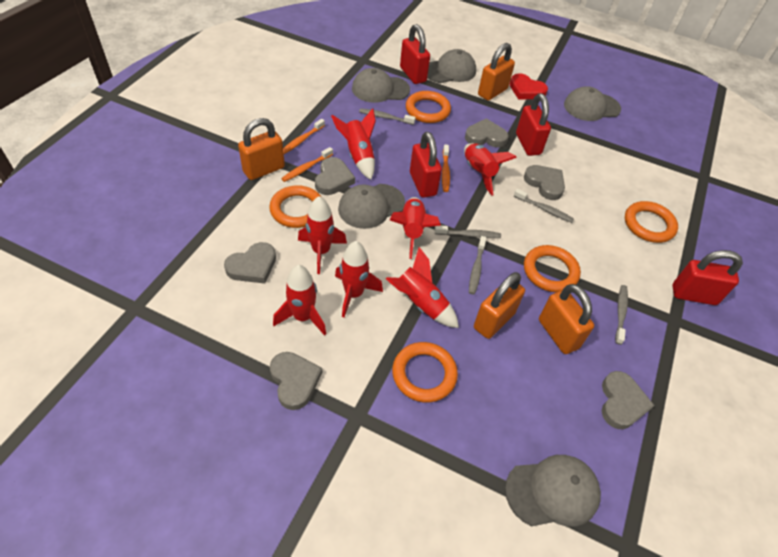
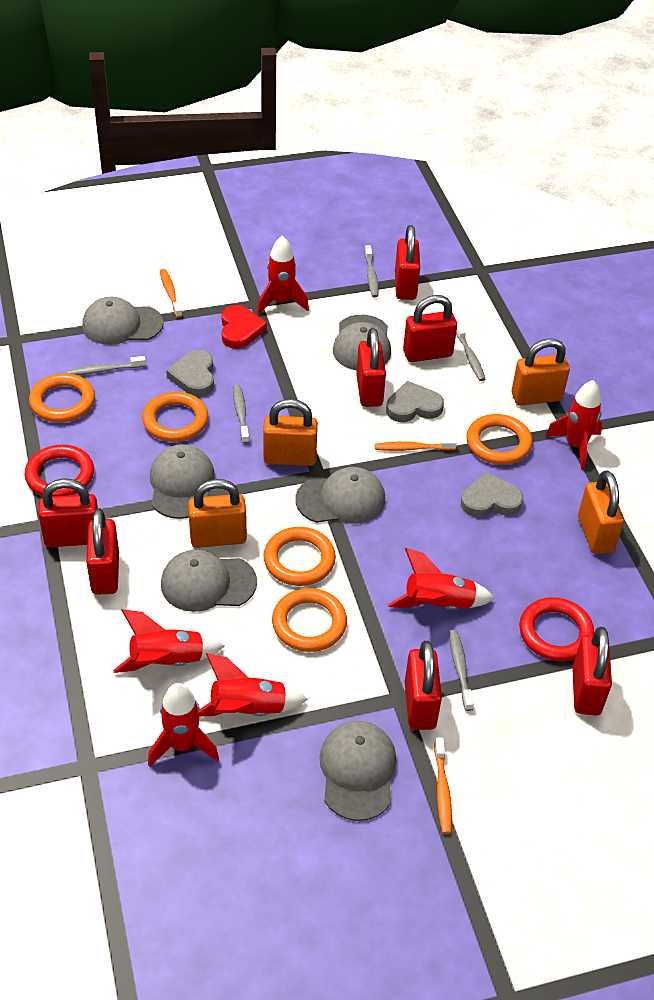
grey cap: [338,184,405,229] [352,68,410,103] [427,49,476,83] [505,455,601,527] [564,87,621,121] = 5 -> [82,297,164,345] [150,444,215,519] [161,550,257,612] [296,467,385,524] [319,721,397,821] [333,315,391,370] = 6
grey heart: [224,242,276,284] [270,352,322,410] [315,157,355,195] [465,118,508,147] [524,165,565,200] [602,371,655,429] = 6 -> [166,350,214,397] [386,381,444,422] [461,472,523,517] = 3
red padlock: [400,24,430,84] [410,132,442,198] [516,93,551,156] [672,250,743,305] = 4 -> [38,479,98,547] [86,508,119,595] [356,328,386,407] [395,225,420,300] [403,295,457,362] [405,641,442,730] [572,627,612,715] = 7
red ring: none = 0 -> [24,445,94,496] [519,597,594,661] = 2
red rocket: [273,265,326,336] [298,196,347,274] [331,108,376,180] [335,241,383,317] [386,247,459,328] [390,197,441,259] [464,143,517,196] = 7 -> [113,609,224,673] [148,683,219,767] [198,653,308,716] [257,236,309,315] [388,548,494,610] [545,380,602,470] = 6

